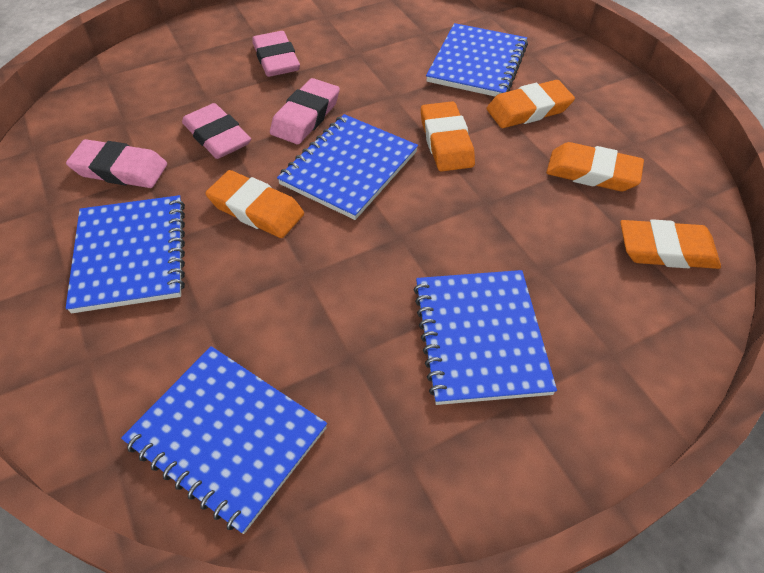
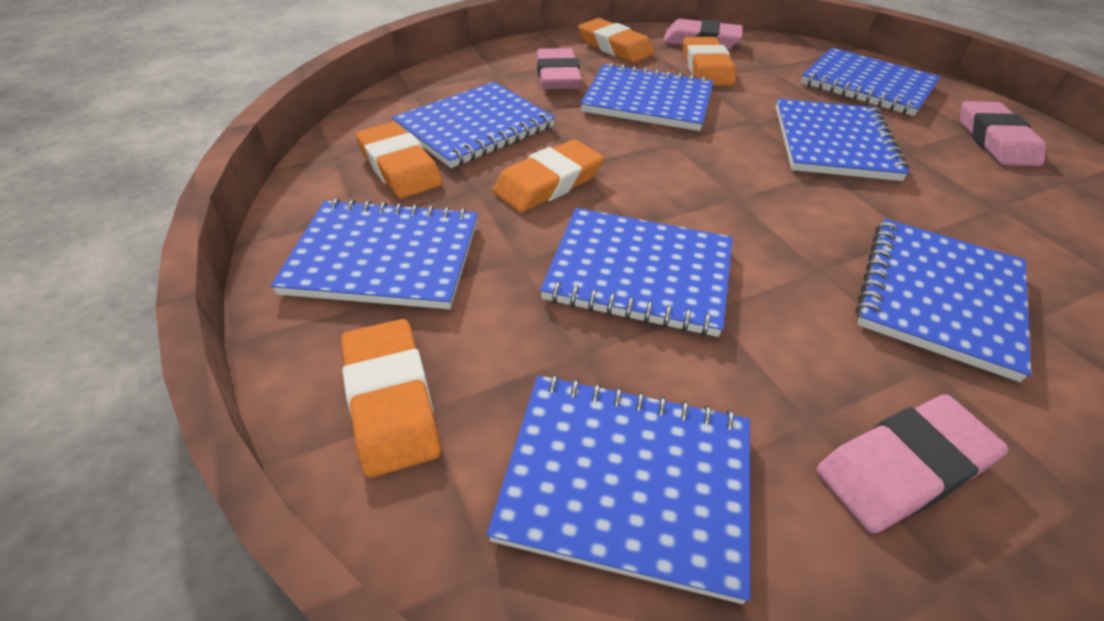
blue notebook: [66,195,185,313] [121,346,327,534] [277,114,418,220] [414,270,557,405] [426,23,528,96] = 5 -> [271,199,478,309] [392,82,555,168] [487,375,750,604] [540,208,733,337] [580,62,714,131] [776,99,909,181] [801,47,941,116] [856,219,1031,382] = 8

